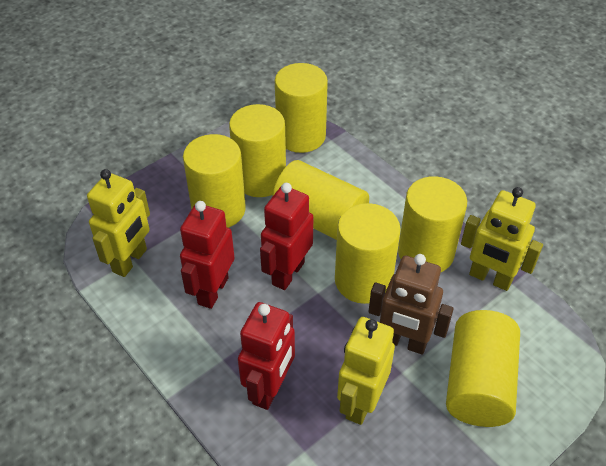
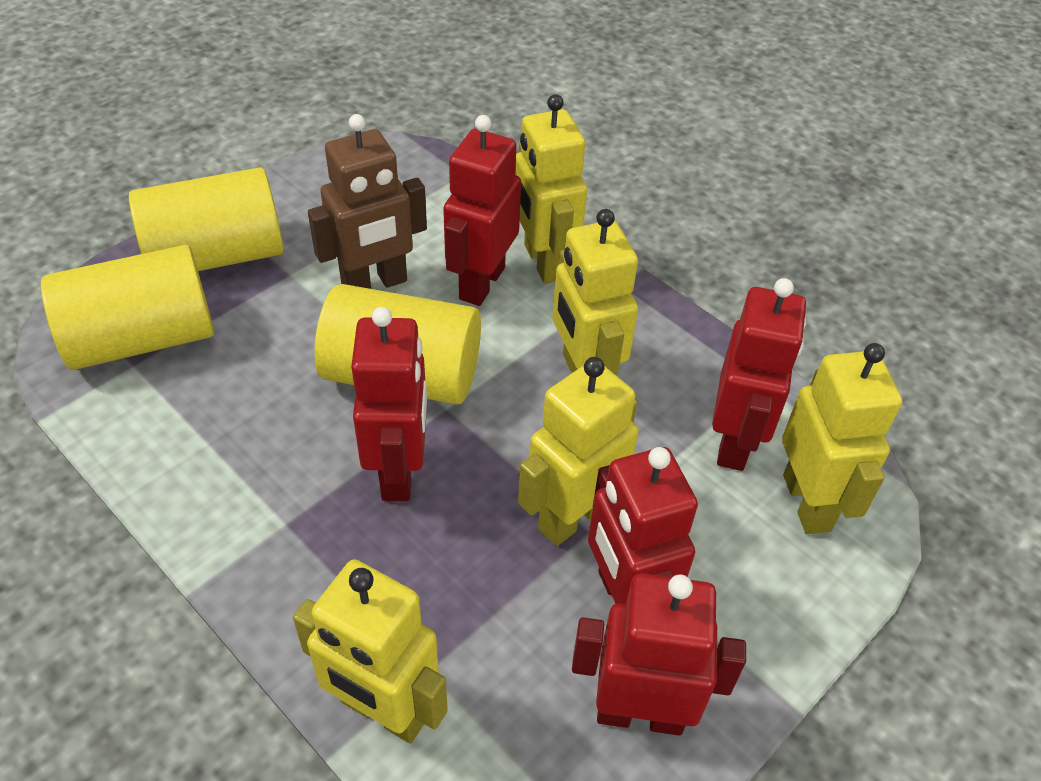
red robot: [180,201,235,309] [238,302,295,410] [260,183,313,290] = 3 -> [351,307,427,501] [443,115,521,306] [572,573,746,736] [588,447,698,604] [712,278,806,471] = 5
yellow cylinder: [183,134,246,228] [229,104,286,197] [272,160,369,240] [275,63,328,153] [335,203,401,304] [398,176,467,272] [446,310,520,427] = 7 -> [41,245,214,370] [129,167,284,271] [315,284,481,404] = 3
yellow robot: [87,169,150,277] [337,317,395,425] [461,187,543,291] = 3 -> [293,559,448,744] [515,94,587,284] [518,357,639,546] [552,209,638,375] [782,343,902,534] = 5

